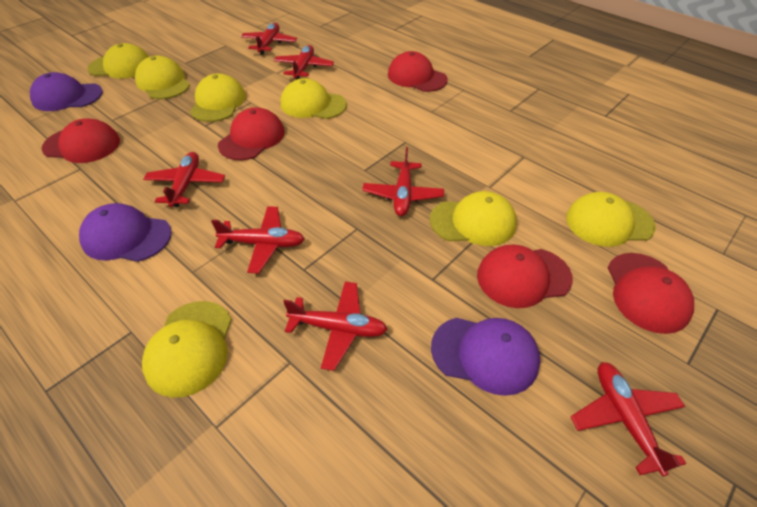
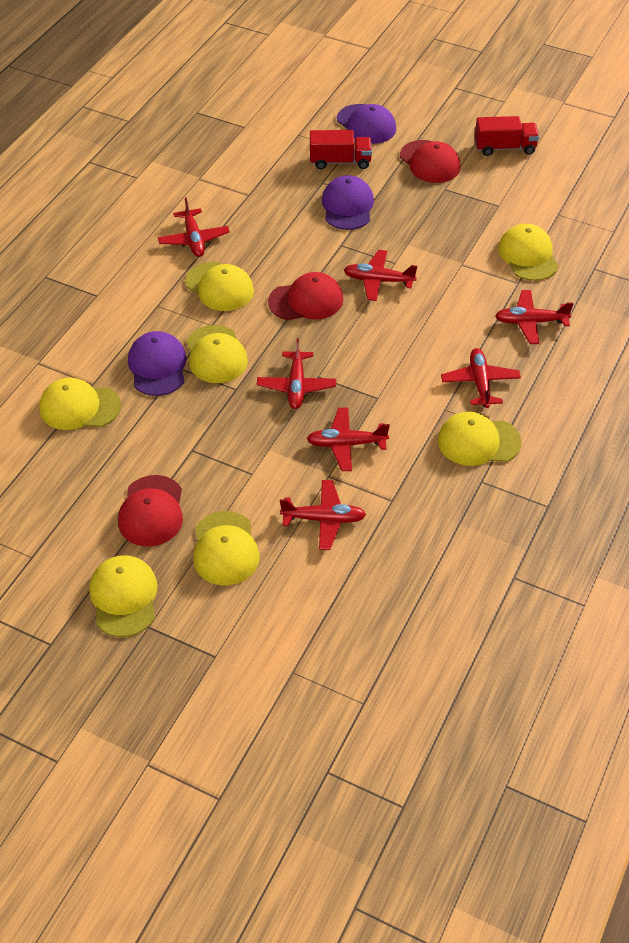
red cap: [41,118,120,163] [218,107,285,160] [388,51,448,92] [477,245,573,308] [607,253,694,334] = 5 -> [118,475,183,547] [268,272,343,320] [400,140,460,183] = 3
red truck: none = 0 -> [310,130,372,169] [475,116,539,156] = 2

